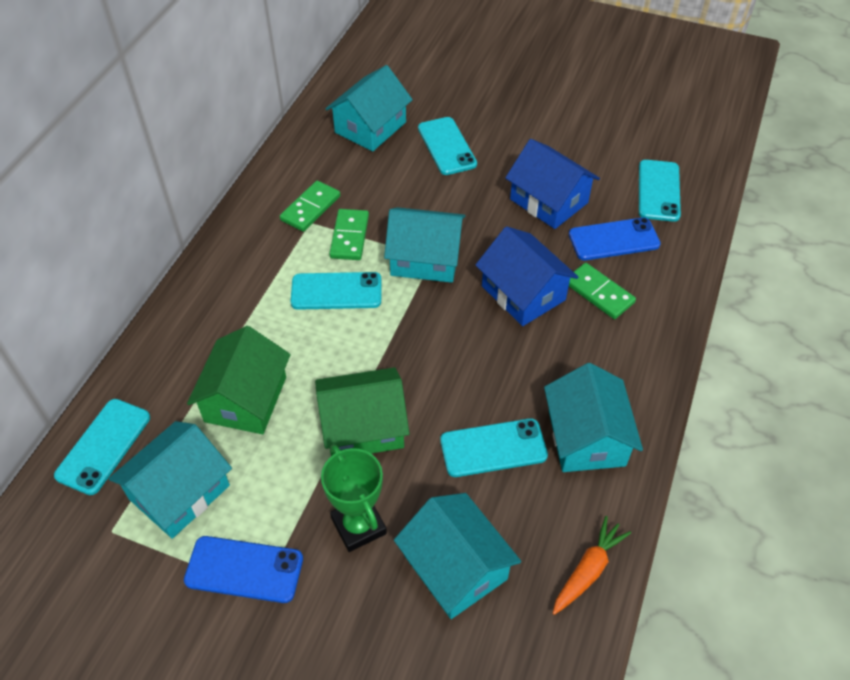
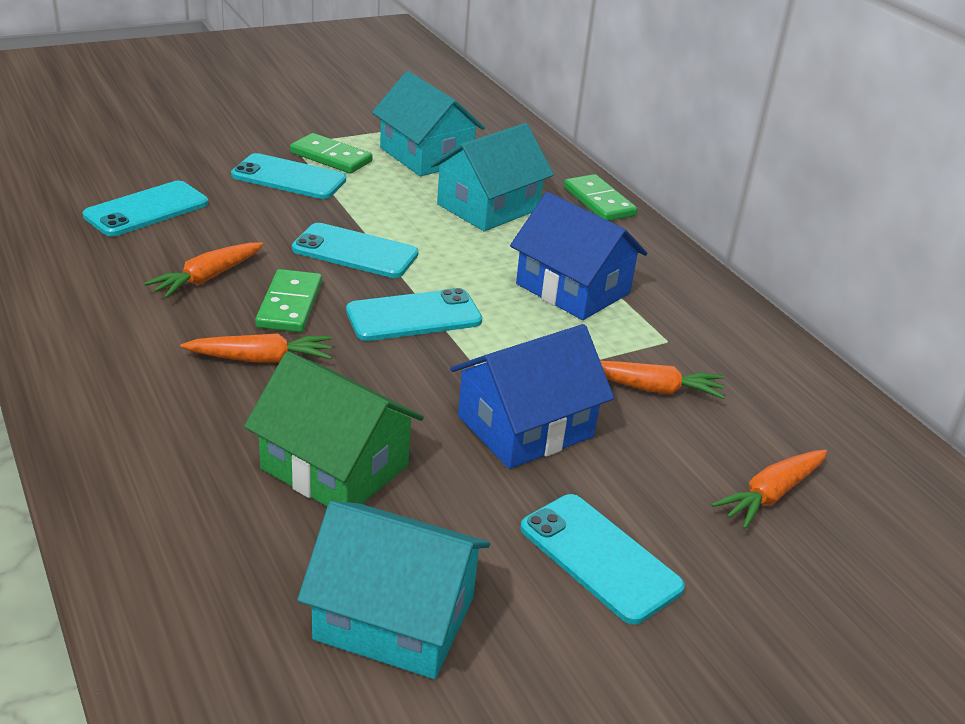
blue phone: [184,536,303,603] [569,218,661,260] = 2 -> none = 0
green house: [187,326,291,434] [315,367,410,456] = 2 -> [244,351,424,506] = 1
green trophy: [321,445,387,552] = 1 -> none = 0
orange carrot: [553,516,631,615] = 1 -> [144,242,263,298] [180,333,332,362] [600,361,725,399] [711,450,827,529] = 4
turquoise house: [109,421,232,539] [325,65,413,152] [384,207,465,283] [394,493,521,619] [544,363,643,472] = 5 -> [297,501,490,679] [372,71,485,176] [430,123,554,231] = 3

